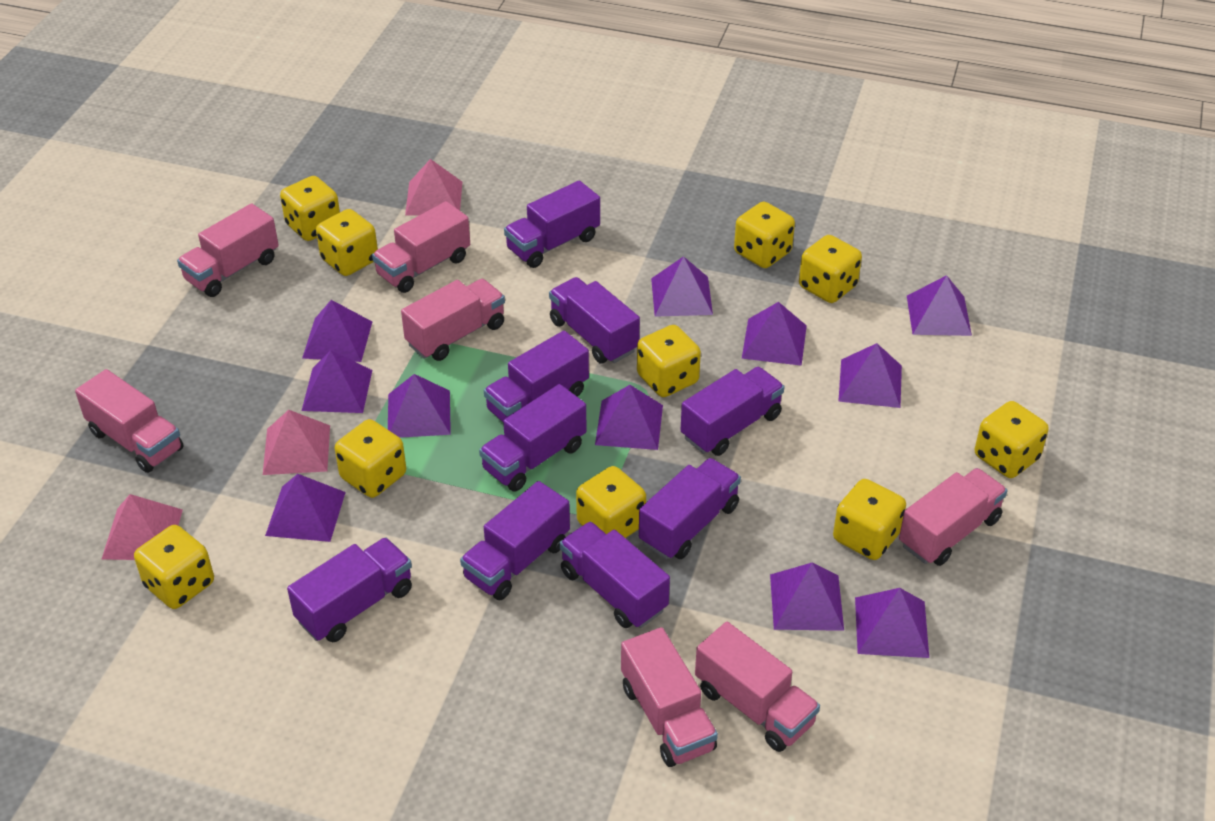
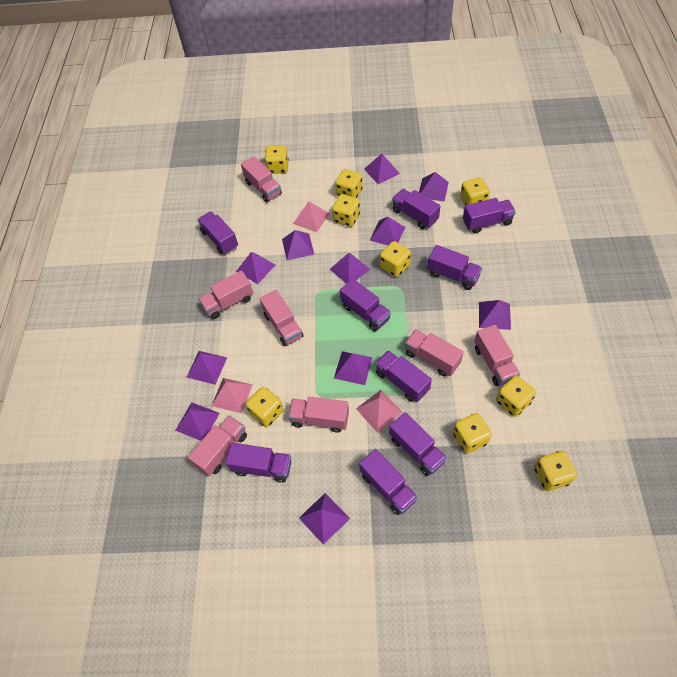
yellow dice: [134,525,214,609] [280,176,340,241] [316,209,378,276] [335,419,406,498] [576,466,646,538] [637,325,701,397] [734,201,795,268] [799,235,862,303] [833,479,906,560] [975,401,1049,478] = 10 -> [246,387,284,427] [265,145,289,174] [332,194,360,227] [335,169,363,198] [380,241,411,277] [453,413,492,453] [460,177,490,205] [496,376,536,417] [534,451,577,491] = 9

